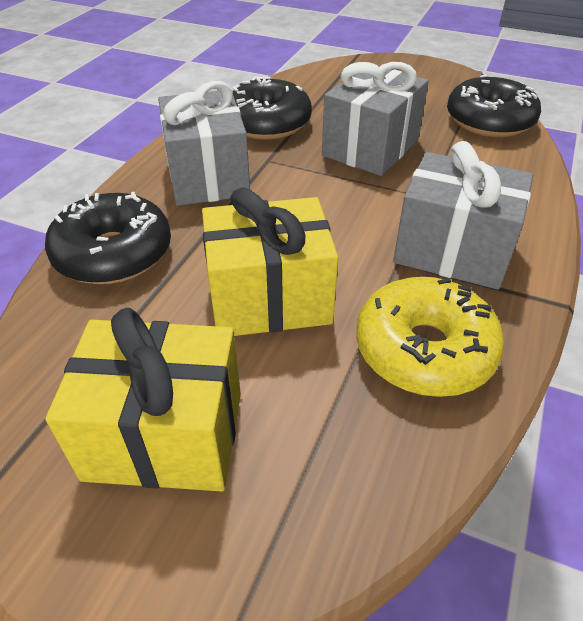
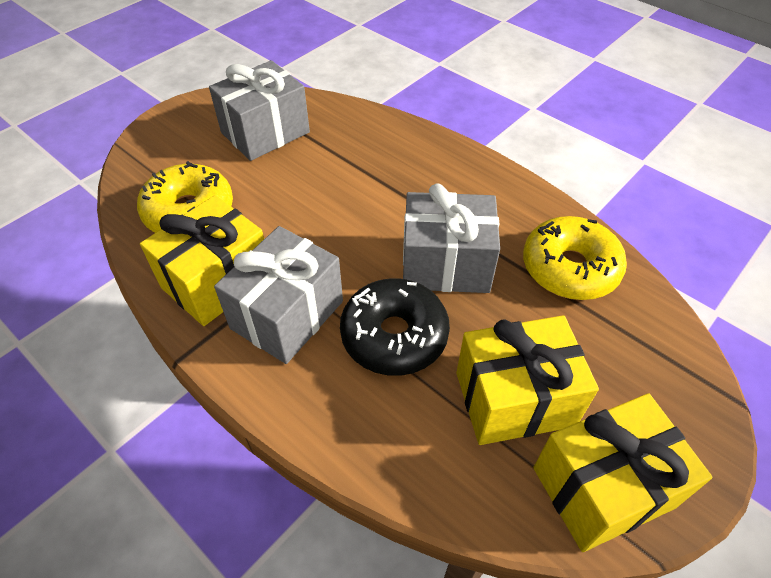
black donut: [45,192,171,284] [231,76,312,140] [447,74,541,137] = 3 -> [340,278,450,376] = 1
yellow donut: [356,277,504,397] = 1 -> [137,161,233,233] [523,216,627,300] = 2
yellow gift: [45,308,241,492] [202,187,338,336] = 2 -> [140,195,264,326] [456,315,599,445] [533,393,712,552] = 3

